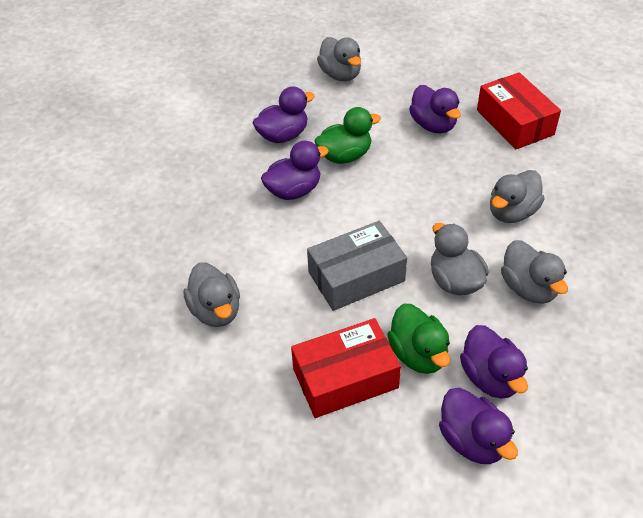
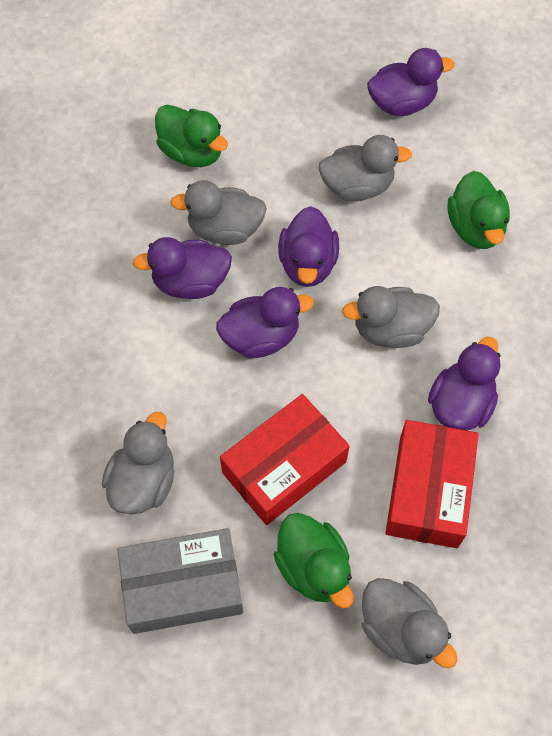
green duck: [314,107,381,164] [387,304,450,374] = 2 -> [155,105,228,167] [274,513,354,609] [448,171,510,249] = 3

